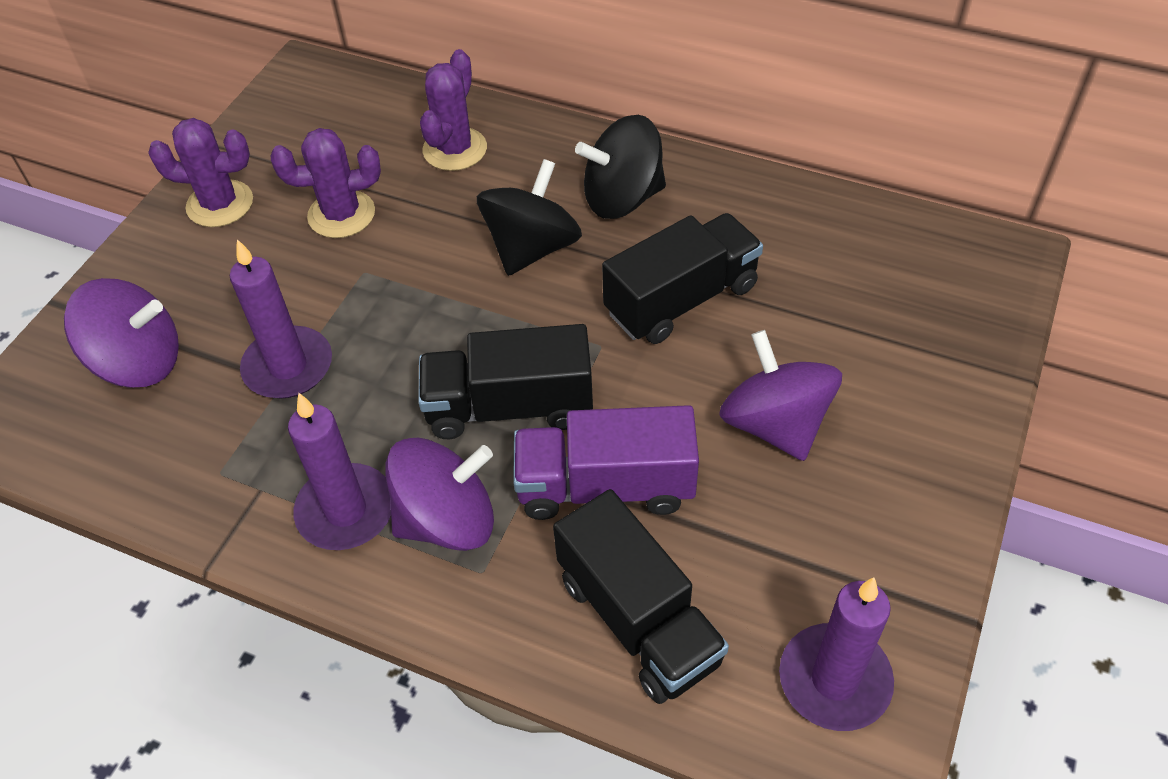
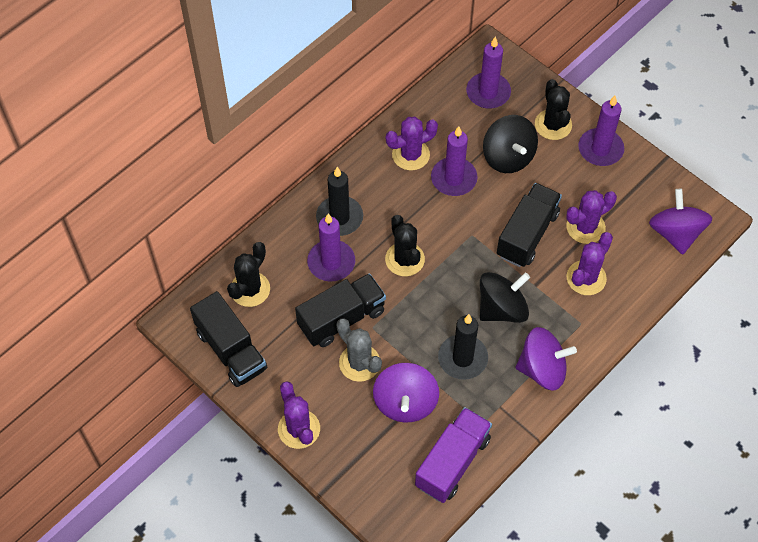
black cactus: none = 0 -> [227,242,270,307] [385,215,425,276] [535,79,572,140] = 3
black candle: none = 0 -> [316,167,363,236] [438,314,488,380] = 2
grey cactus: none = 0 -> [337,318,382,382] = 1
purple cactus: [148,118,253,227] [271,128,381,238] [420,49,487,171] = 3 -> [278,381,320,449] [386,117,438,170] [566,190,617,244] [567,232,613,295] = 4
purple candle: [230,239,332,399] [288,393,391,550] [779,577,894,731] = 3 -> [307,213,355,282] [431,126,477,196] [466,37,511,109] [578,96,624,166] = 4

